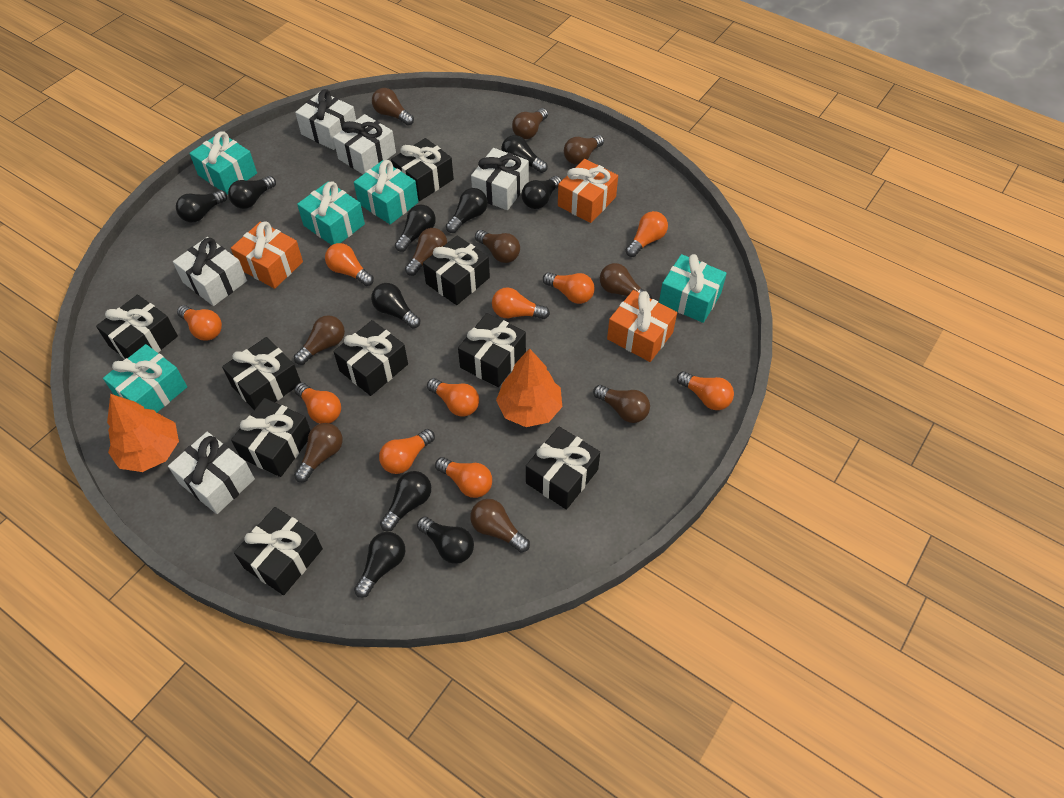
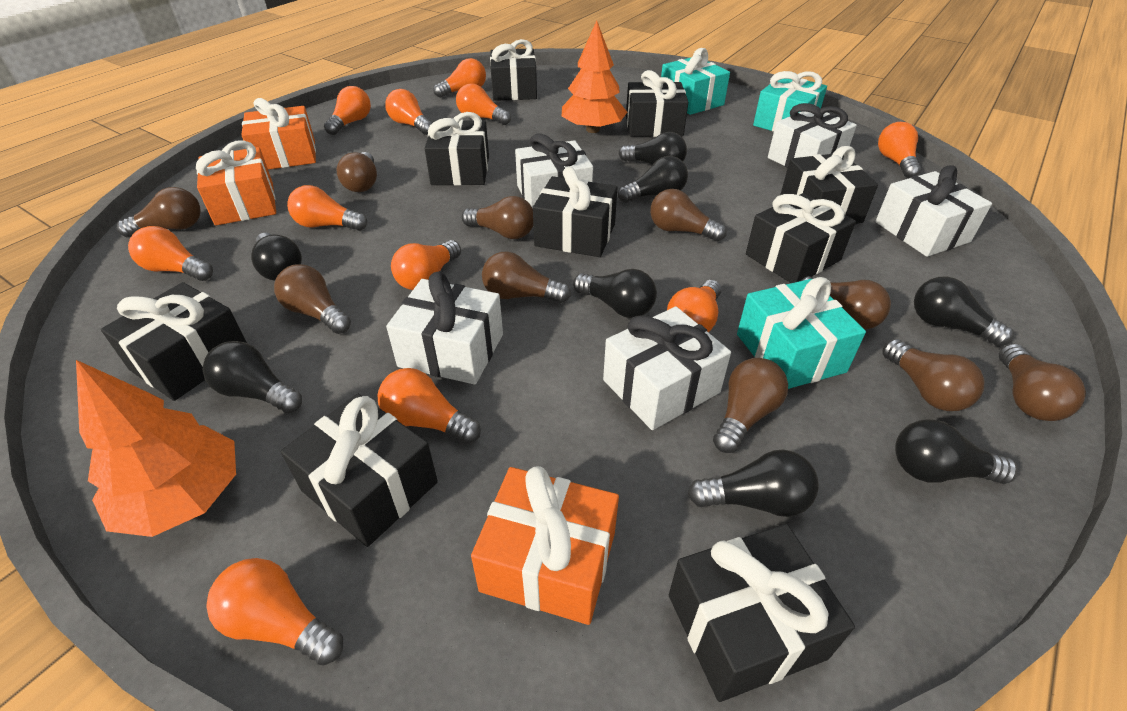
black light bulb: [176,190,227,222] [228,176,276,209] [354,532,405,598] [371,283,420,328] [380,471,431,531] [395,204,436,252] [417,517,474,564] [446,188,488,233] [501,135,548,173] [522,176,562,209] = 10 -> [203,341,302,413] [251,233,302,281] [573,269,657,318] [618,156,688,203] [619,132,687,165] [688,450,819,517] [895,419,1018,484] [914,276,1014,346] = 8
orange light bulb: [177,305,222,341] [294,383,341,424] [325,243,374,286] [379,429,435,474] [427,378,479,417] [435,457,492,498] [492,288,550,319] [543,272,595,304] [626,211,668,257] [677,371,734,410] = 10 -> [128,226,213,281] [206,558,343,666] [287,185,367,231] [324,86,371,135] [378,368,481,444] [385,89,432,135] [391,240,461,290] [433,58,486,98] [456,83,511,125] [667,280,721,332] [878,122,921,178] = 11
turquoise gift: [103,344,187,413] [189,132,257,195] [297,182,365,245] [354,160,418,224] [659,254,727,323] = 5 -> [661,48,730,115] [737,277,866,389] [753,71,827,132] = 3

